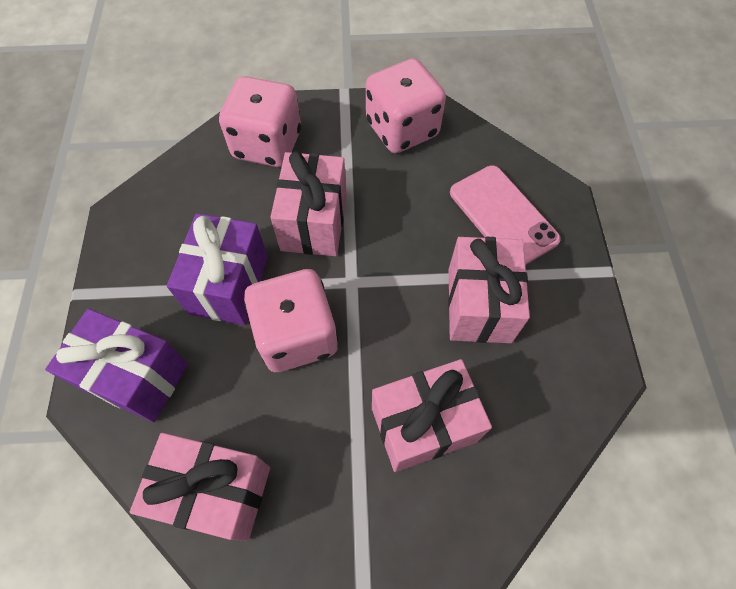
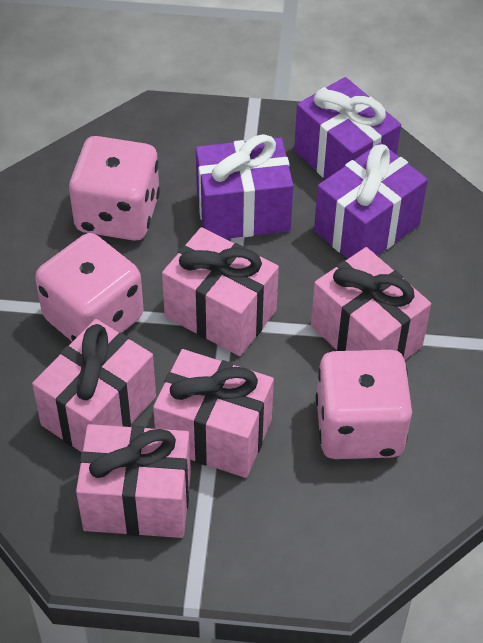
pink gift: [130,433,270,541] [270,151,347,256] [372,359,492,472] [448,237,530,343] = 4 -> [32,319,156,452] [76,424,191,538] [153,349,274,478] [162,227,279,356] [311,247,431,360] = 5
pink phone: [450,165,561,265] = 1 -> none = 0
purple gift: [45,309,188,422] [167,213,268,325] = 2 -> [196,134,293,239] [294,77,401,179] [314,143,428,259] = 3

